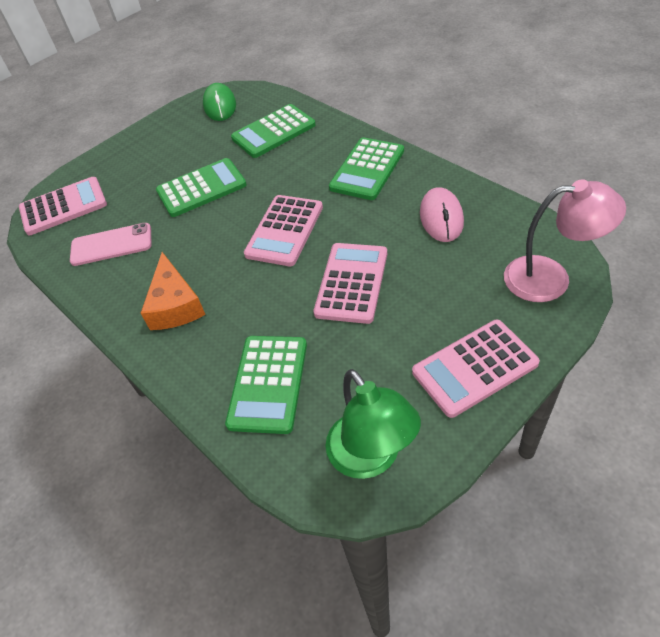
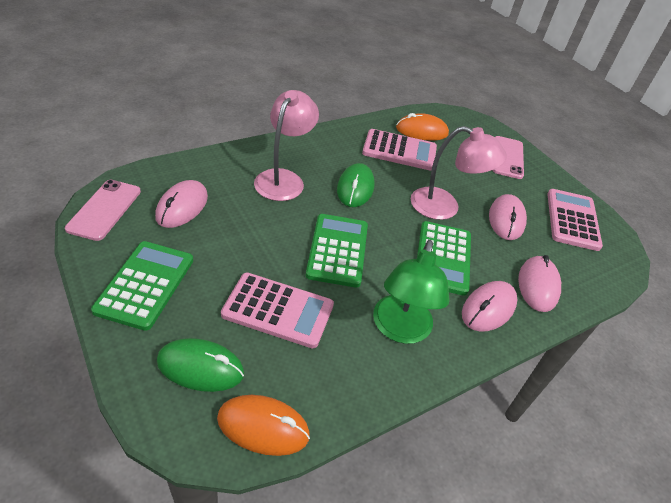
green calculator: [156,158,247,217] [225,336,307,434] [231,104,316,158] [329,137,404,200] = 4 -> [91,241,193,331] [306,214,368,288] [417,221,471,296] = 3
green mouse: [203,83,236,121] = 1 -> [157,338,244,392] [337,163,375,207] = 2
orange cheese: [141,252,206,330] = 1 -> none = 0
orange mouse: none = 0 -> [217,395,310,456] [396,113,449,141] = 2
pink calculator: [19,177,107,235] [244,195,323,266] [313,243,387,324] [412,320,540,418] = 4 -> [221,273,334,348] [362,129,437,170] [547,189,603,251] = 3
pink lamp: [504,179,626,302] = 1 -> [254,90,319,201] [410,126,507,220] = 2
pink mouse: [420,187,464,242] = 1 -> [155,180,208,228] [462,281,517,332] [489,194,527,240] [518,255,561,312] = 4
pink phone: [70,223,152,266] = 1 -> [65,180,141,241] [492,136,524,179] = 2

